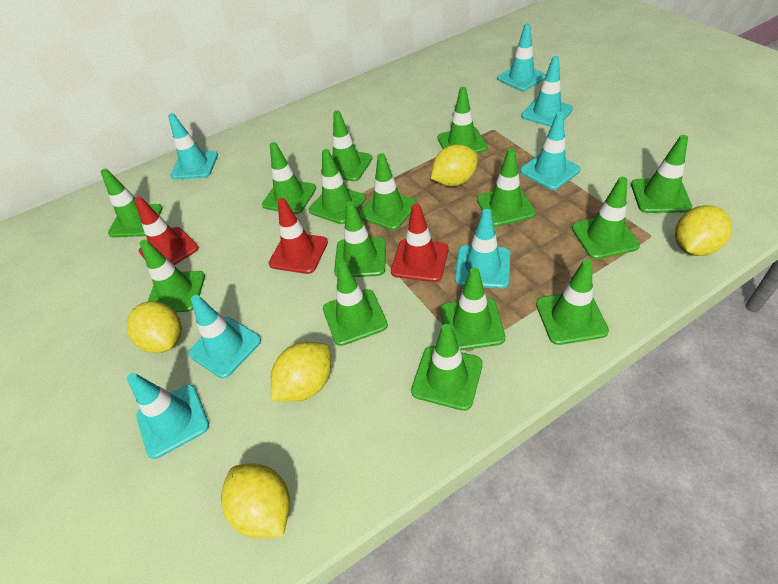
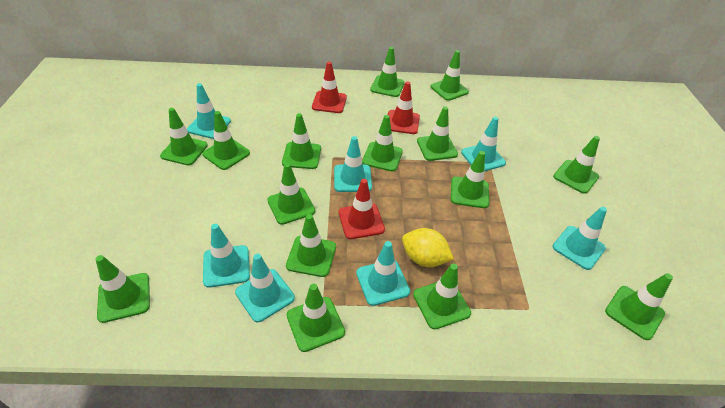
yellow lemon: [127,301,182,353] [221,463,290,538] [271,342,331,402] [431,145,478,187] [675,205,732,256] = 5 -> [402,228,454,267] = 1

